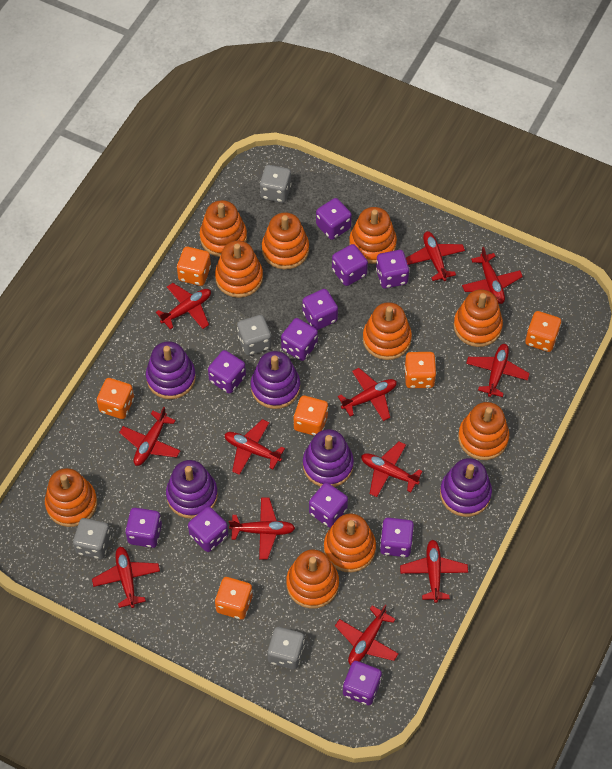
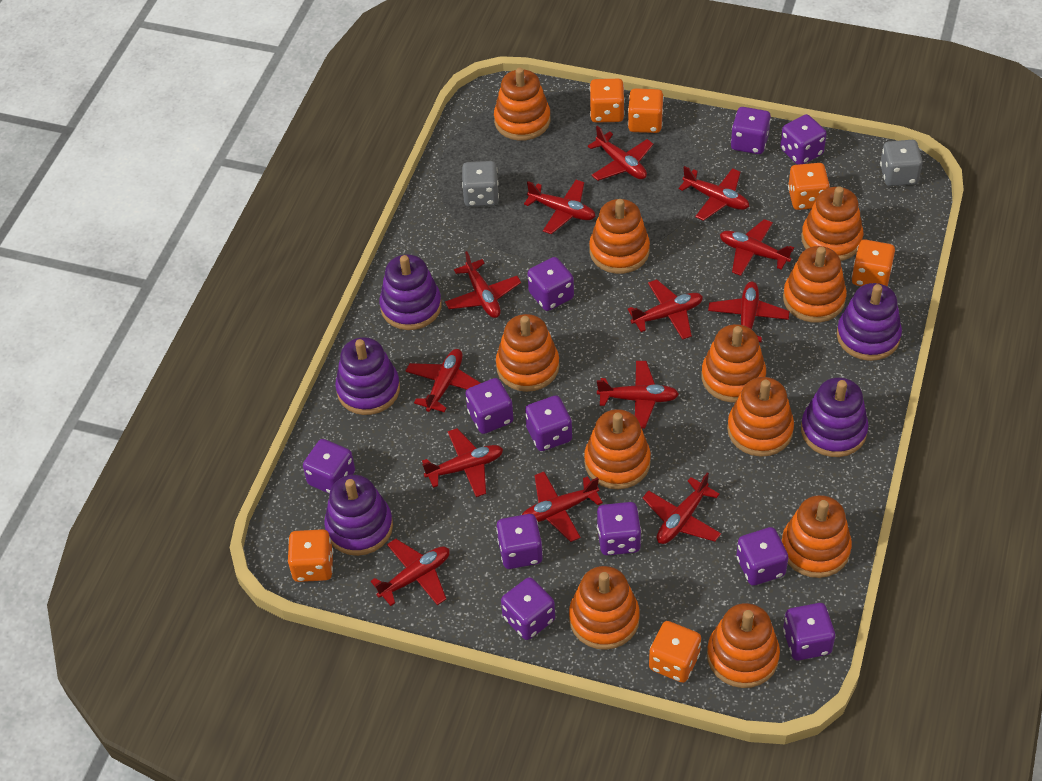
grey dice: [73,518,111,559] [237,315,272,356] [260,165,291,203] [268,627,305,670] = 4 -> [462,161,499,207] [880,140,923,186] = 2
orange stacking toy: [45,468,97,527] [200,200,247,257] [215,241,263,298] [262,213,309,269] [286,550,339,609] [324,514,376,572] [349,207,397,264] [363,302,412,360] [454,289,503,347] [458,402,509,460] = 10 -> [494,68,551,141] [496,314,559,392] [569,566,640,650] [584,409,651,489] [589,199,650,274] [701,324,766,402] [707,603,780,688] [727,377,794,457] [781,495,852,578] [783,246,847,323] [801,186,863,261] = 11
red plane: [92,547,160,608] [119,407,181,466] [156,283,211,329] [224,419,285,475] [229,497,295,559] [335,604,399,666] [338,368,397,421] [361,441,423,497] [400,540,468,603] [406,231,465,281] [462,247,523,304] [466,344,530,397] = 12 -> [371,539,450,606] [405,349,480,412] [422,428,503,497] [445,251,521,318] [522,472,603,542] [524,180,596,234] [588,126,653,181] [597,361,679,428] [628,279,703,340] [643,473,721,544] [679,166,749,221] [708,282,790,342] [720,219,794,276] = 13

